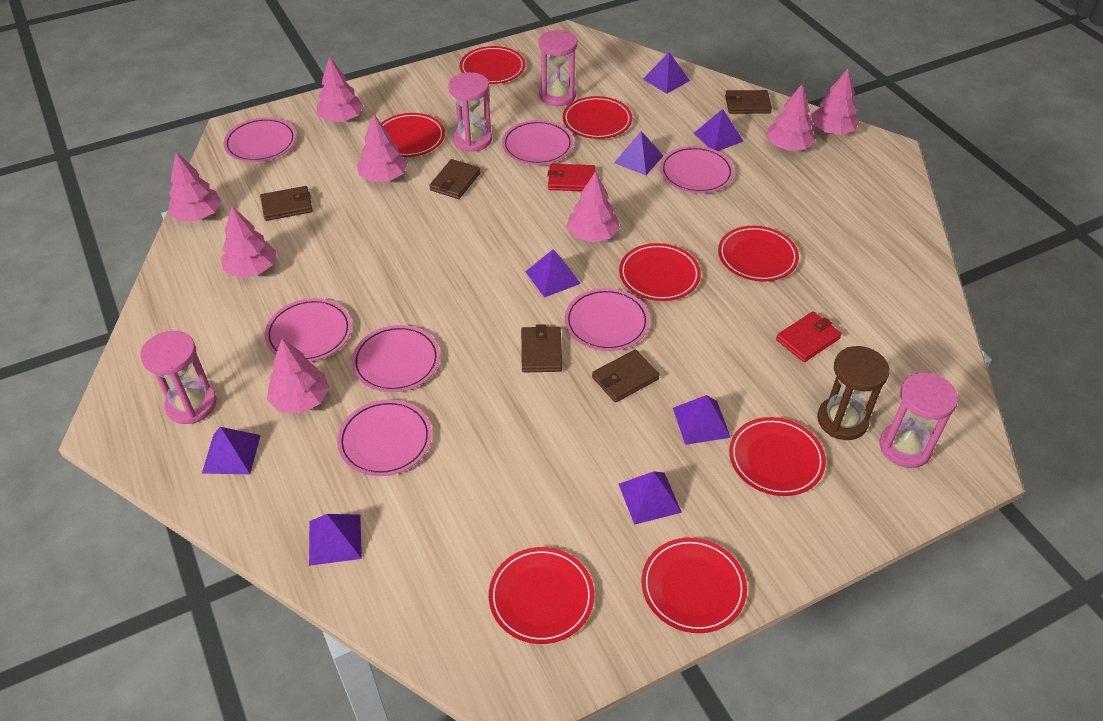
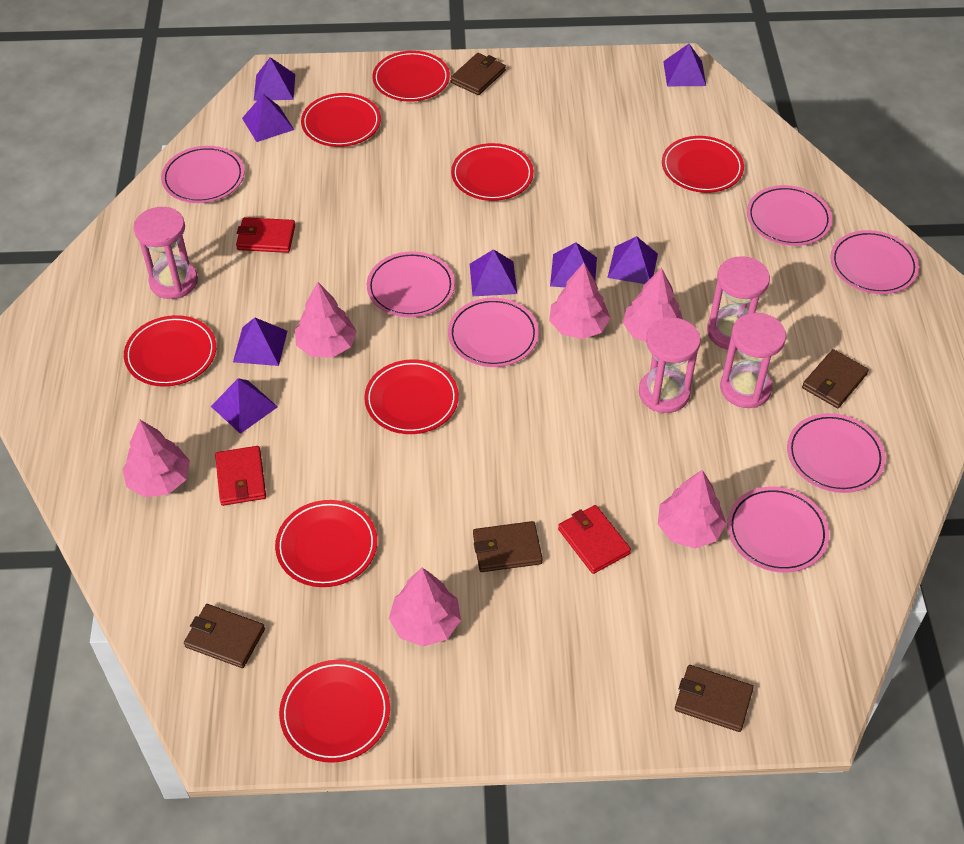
brown hourglass: [817,346,890,440] = 1 -> none = 0
pink tree: [168,152,221,221] [220,206,276,278] [267,338,329,414] [317,56,363,122] [357,114,408,182] [567,172,620,242] [766,84,815,151] [811,69,859,135] = 8 -> [123,420,190,497] [295,282,357,358] [389,568,461,647] [549,263,610,339] [623,268,683,342] [658,470,726,549] = 6
red wallet: [548,164,596,191] [776,311,842,362] = 2 -> [215,446,266,506] [236,217,295,253] [558,505,631,574] = 3

